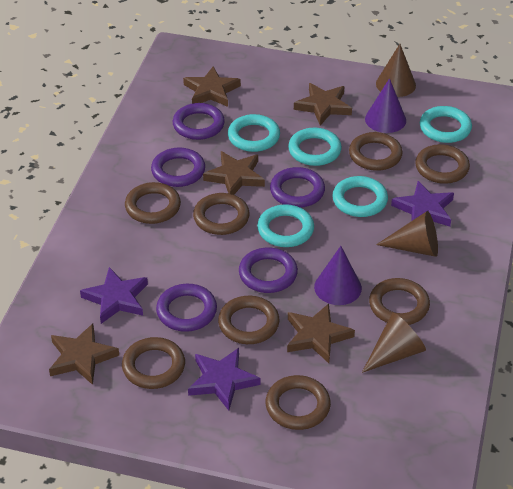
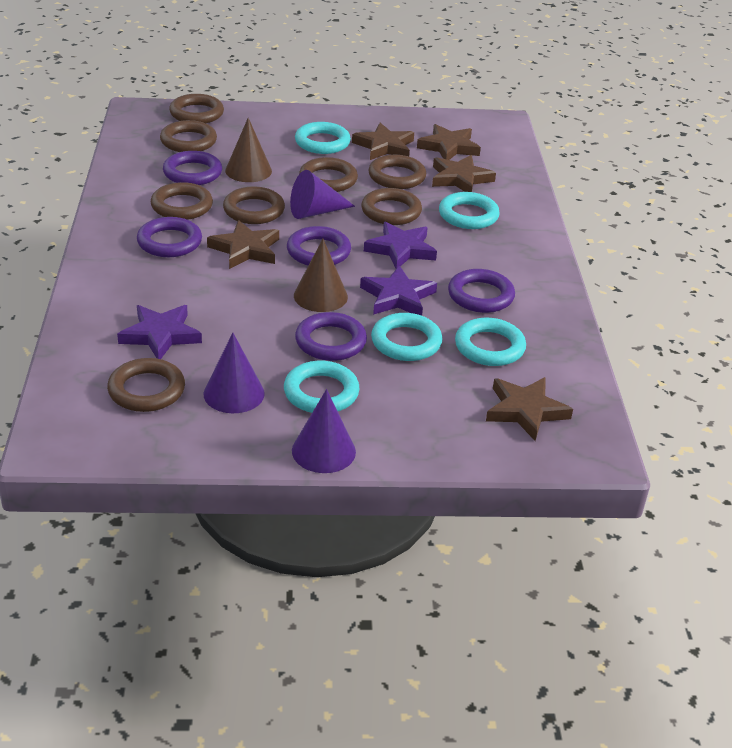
brown cone: [362,312,426,373] [376,44,416,97] [376,211,438,257] = 3 -> [225,118,272,182] [294,239,348,312] = 2
purple cone: [314,246,362,305] [365,78,406,133] = 2 -> [204,333,265,413] [290,170,355,219] [292,389,356,473] = 3

